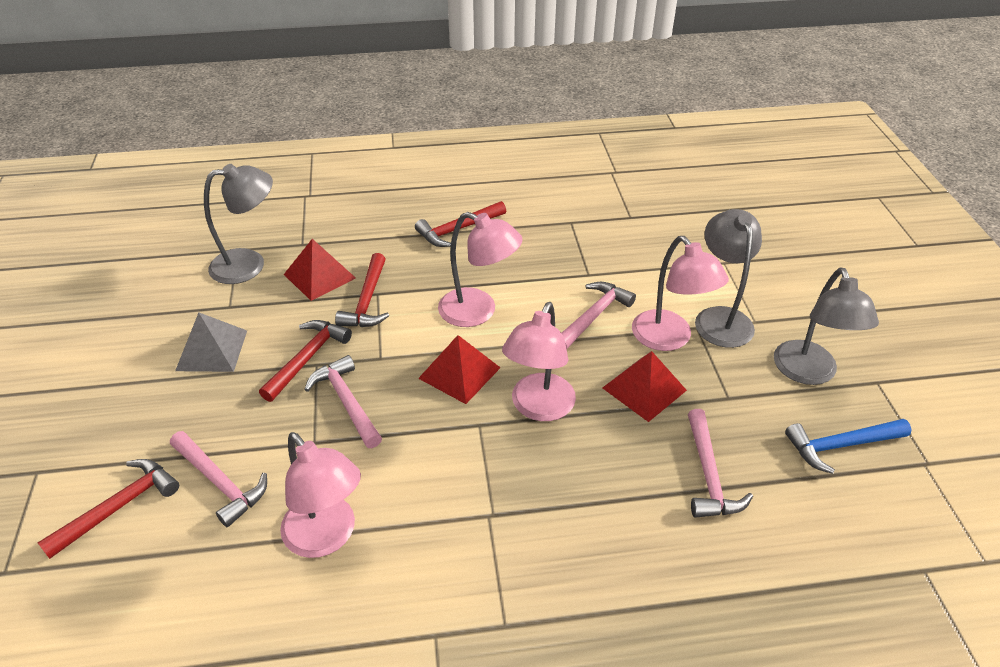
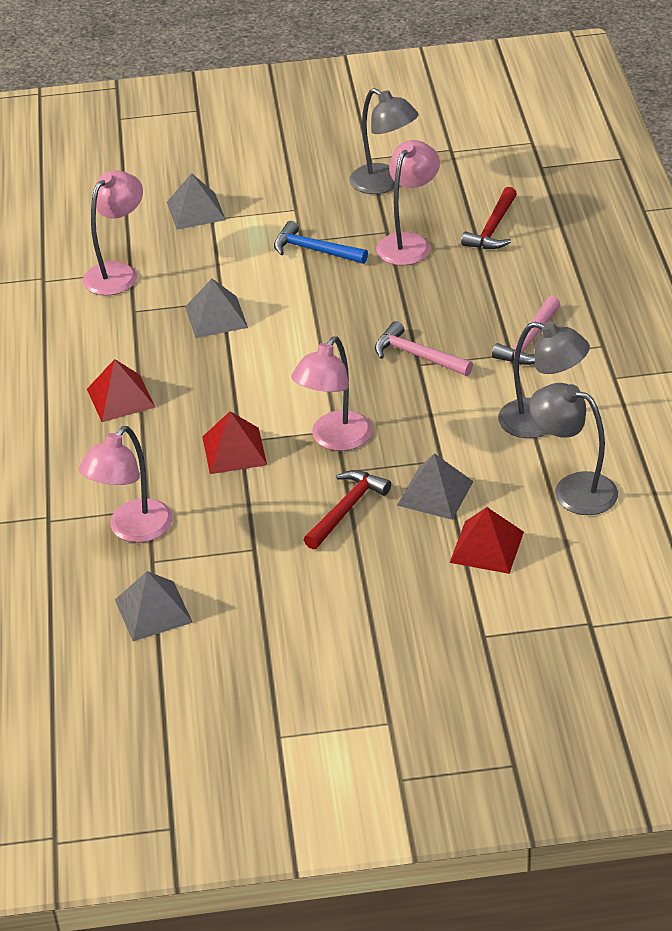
grey pyramid: [175,312,247,372] = 1 -> [115,571,193,641] [167,173,226,230] [185,279,248,338] [397,453,474,520] = 4
pink hammer: [170,431,267,527] [304,355,382,448] [562,282,636,349] [688,409,753,518] = 4 -> [375,321,473,376] [492,296,560,365] = 2
red hammer: [38,459,179,559] [259,320,352,402] [335,253,389,327] [415,201,506,247] = 4 -> [303,470,391,549] [461,187,517,249] = 2

